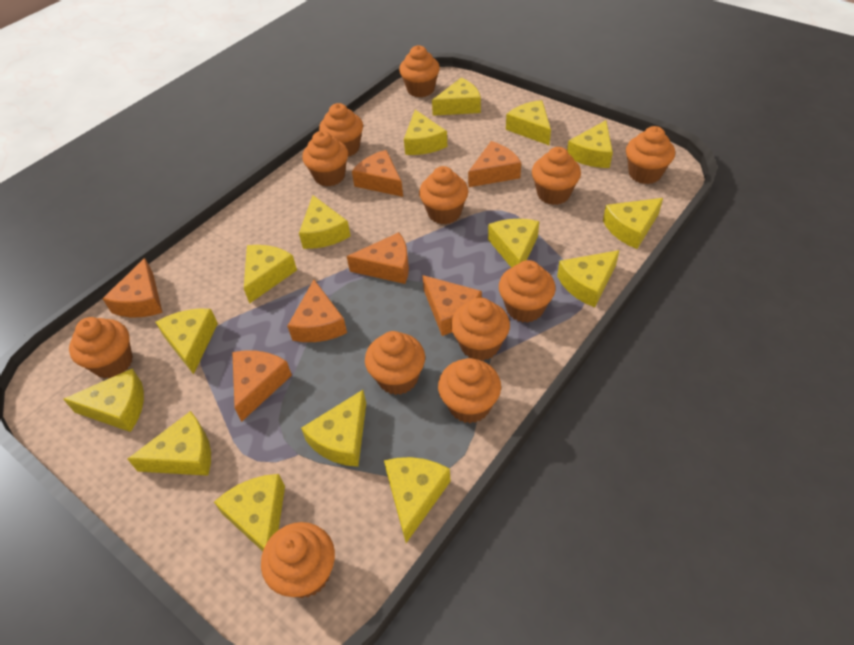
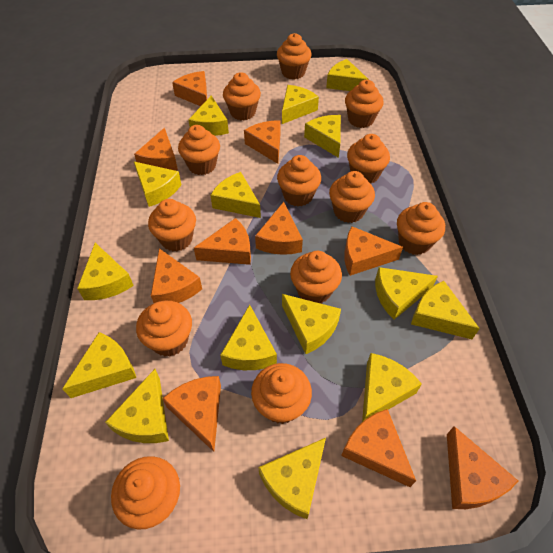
orange cheese: [102,258,163,317] [232,350,292,422] [287,280,347,342] [347,232,409,284] [352,150,403,197] [422,275,482,336] [468,141,521,187] = 7 -> [134,128,178,171] [151,248,202,303] [162,376,221,452] [172,71,207,106] [194,218,251,265] [244,120,281,164] [255,202,303,255] [341,409,416,487] [344,226,403,276] [447,426,518,509] = 10
orange cupcake: [69,317,133,378] [261,522,335,598] [302,131,348,186] [319,103,363,157] [365,331,425,395] [399,45,440,97] [419,166,468,224] [438,358,501,423] [451,298,510,361] [499,260,556,323] [532,147,581,205] [626,126,675,184] = 12 -> [111,456,180,529] [136,301,192,357] [148,199,196,251] [178,125,220,175] [223,72,261,120] [251,363,312,424] [277,33,311,79] [277,155,321,206] [290,251,342,303] [329,171,375,223] [345,80,384,128] [347,134,390,184] [397,202,445,255] = 13

